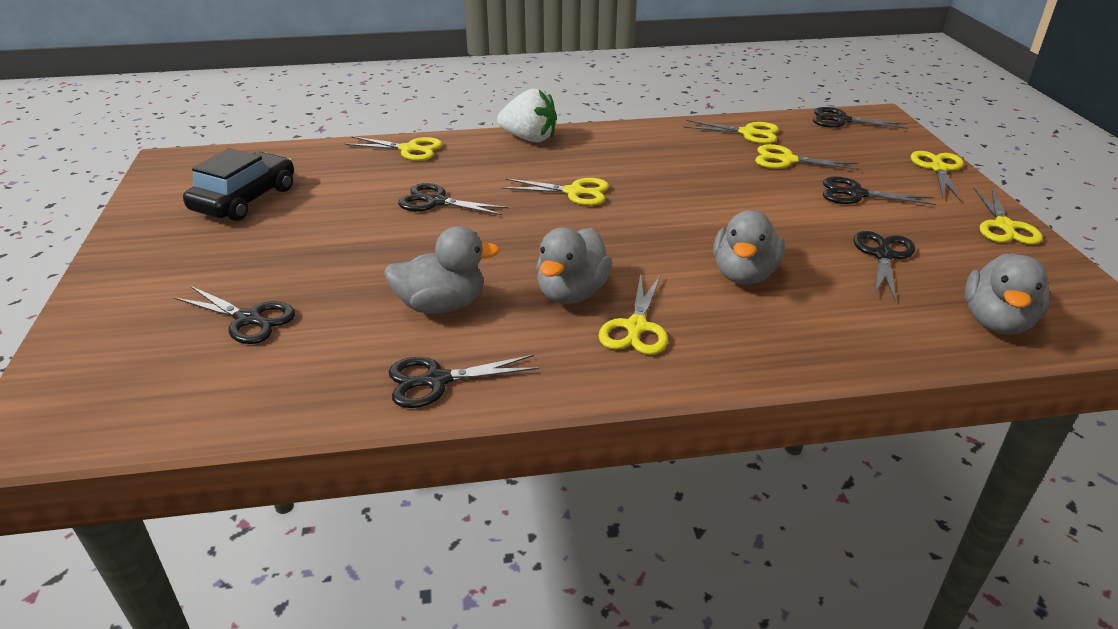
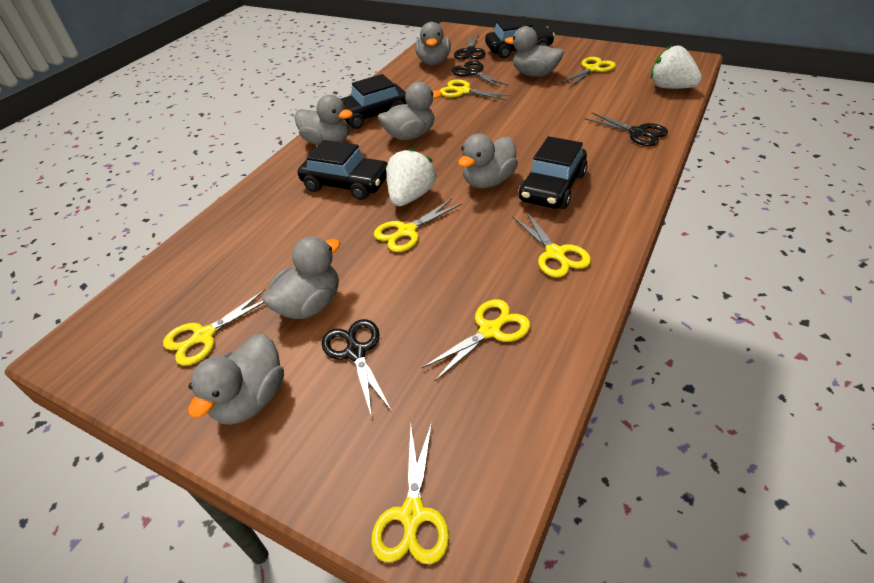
black car: [183,148,294,221] = 1 -> [298,140,388,200] [341,74,407,129] [485,16,555,59] [518,136,588,209] = 4
black scissors: [174,286,295,344] [389,355,539,408] [398,183,509,215] [813,107,909,129] [823,176,936,205] [853,231,915,302] = 6 -> [322,319,392,418] [451,61,509,88] [454,33,486,59] [585,112,668,146] = 4
grey duck: [384,226,500,314] [536,227,612,304] [713,210,785,285] [965,253,1050,335] = 4 -> [188,334,284,425] [263,236,340,319] [295,95,353,145] [378,82,442,140] [415,22,451,65] [458,134,518,188] [505,26,564,77] = 7
white strawberry: [497,89,557,142] = 1 -> [386,147,437,206] [651,45,702,89] = 2

